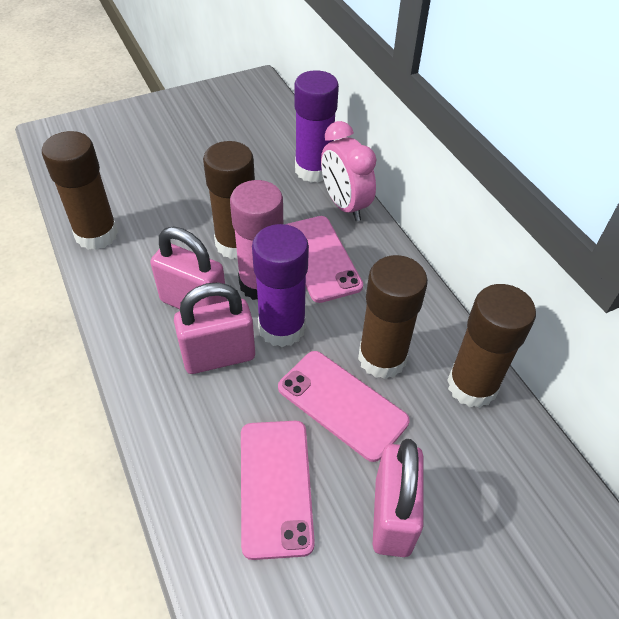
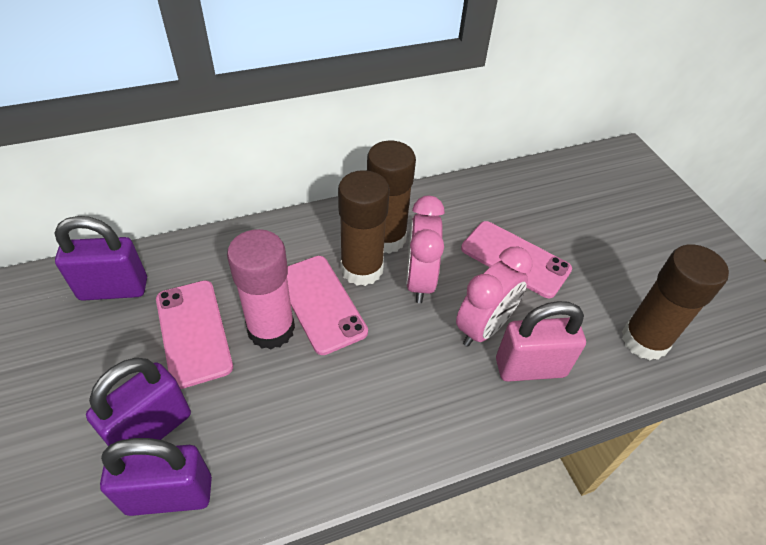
brown glue stick: [42,131,118,250] [203,141,255,259] [358,255,428,379] [447,284,536,408] = 4 -> [338,170,390,286] [367,141,416,254] [622,244,729,360] = 3
pink clock: [321,121,376,221] = 1 -> [406,196,445,303] [456,247,533,347] = 2
pink padlock: [150,227,227,309] [174,282,255,374] [373,439,424,557] = 3 -> [496,301,586,382] = 1
purple glue stick: [252,224,309,347] [294,70,339,183] = 2 -> none = 0
purple padlock: none = 0 -> [54,216,147,301] [86,358,191,446] [100,438,212,516] = 3

